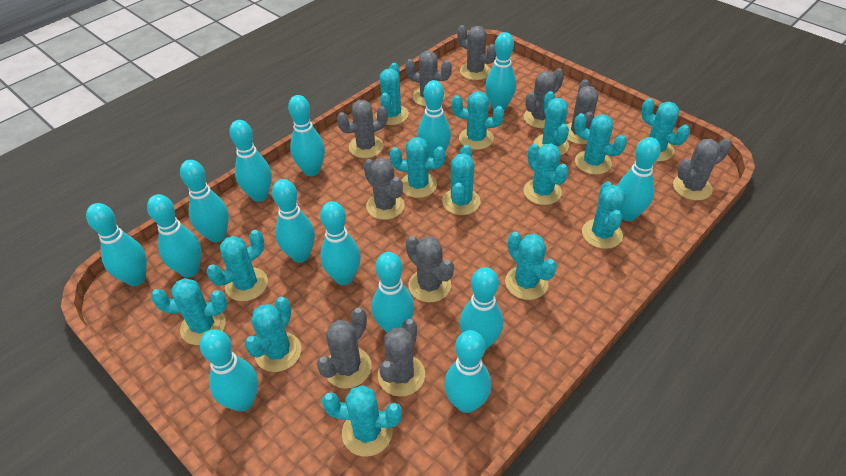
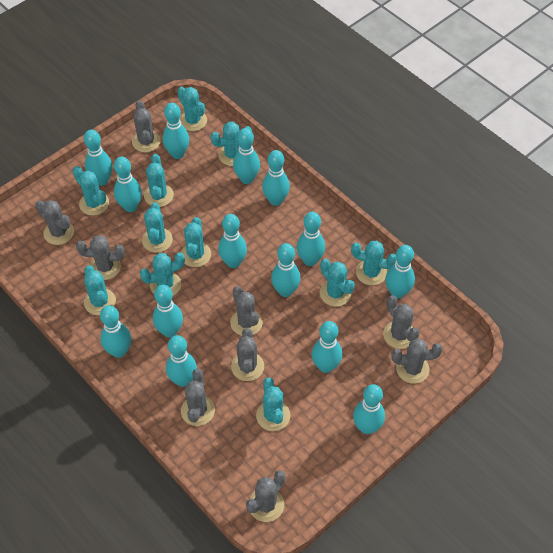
grey cactus: [316,308,372,389] [337,100,388,158] [363,158,405,220] [378,319,425,397] [405,51,452,106] [406,236,454,303] [457,25,496,80] [524,68,564,128] [567,79,599,144] [673,138,731,201] = 10 -> [36,200,74,245] [76,235,125,280] [132,101,161,152] [181,369,215,426] [230,286,263,336] [231,328,264,381] [246,470,286,522] [383,295,420,349] [391,338,443,384] = 9
turquoise cactus: [151,278,227,345] [207,230,268,301] [244,297,301,372] [322,385,402,457] [375,63,409,125] [390,137,446,198] [442,145,480,215] [452,91,504,150] [505,232,557,300] [524,144,569,205] [533,91,569,155] [574,113,627,175] [582,181,626,249] [637,98,690,161] = 14 -> [72,166,109,215] [84,265,116,315] [140,252,185,296] [142,203,173,253] [144,154,174,207] [177,87,207,131] [181,217,211,267] [211,122,252,166] [256,378,290,431] [320,259,355,307] [351,241,397,286] = 11

